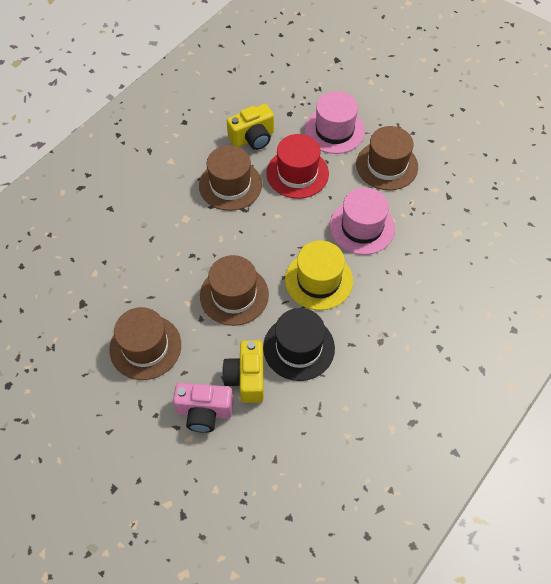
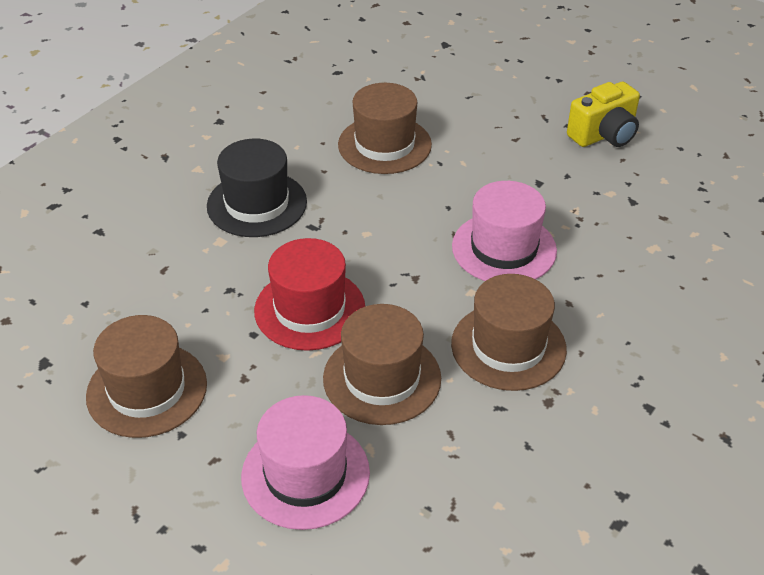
pink camera: [173,383,234,433] = 1 -> none = 0
yellow camera: [222,340,264,403] [227,104,274,150] = 2 -> [567,82,640,147] = 1
yellow hat: [285,241,353,310] = 1 -> none = 0

